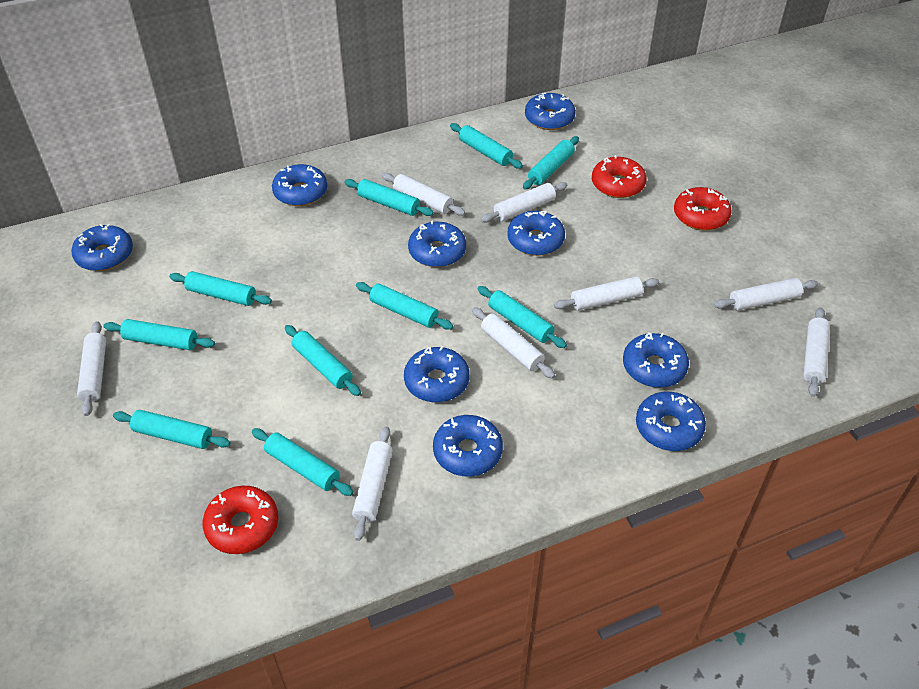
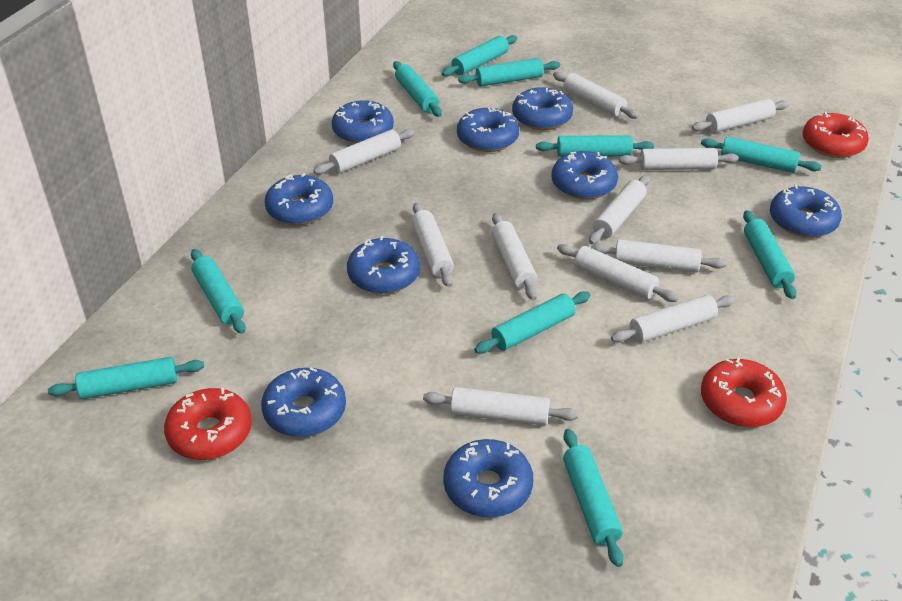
white rolling pin: [77,321,106,416] [352,426,392,541] [382,173,465,216] [472,307,555,379] [481,182,568,222] [554,276,659,311] [714,278,818,311] [803,307,830,397] = 8 -> [313,129,415,175] [411,202,454,287] [423,387,578,425] [491,213,537,300] [553,72,639,119] [557,244,679,302] [589,175,649,244] [591,239,726,273] [611,295,735,343] [619,148,739,170] [692,99,789,133] = 11

